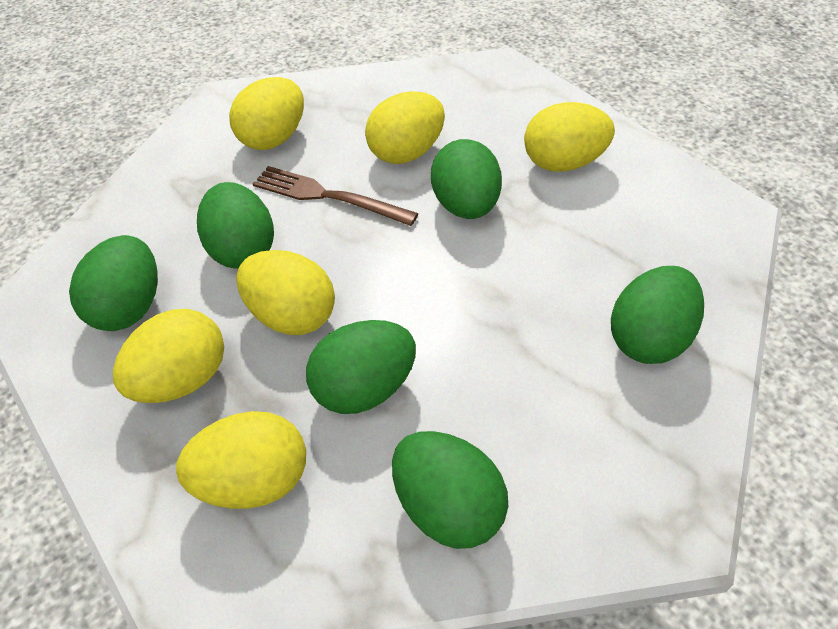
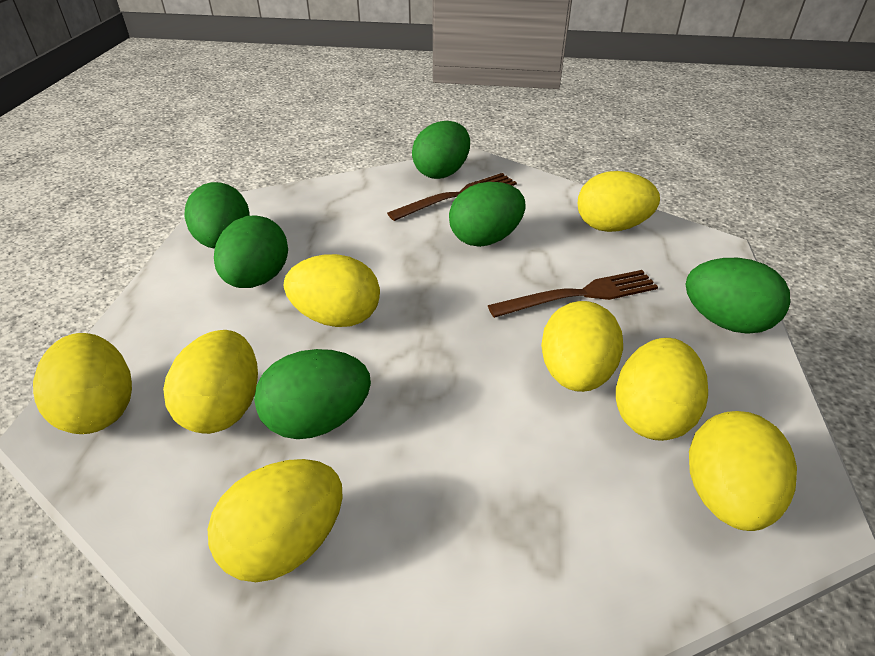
brown fork: [253,166,419,226] = 1 -> [387,173,517,221] [488,270,658,318] = 2
yellow egg: [113,309,224,403] [176,411,306,509] [229,77,304,150] [236,250,335,335] [365,91,445,164] [524,102,615,172] = 6 -> [33,333,132,434] [163,330,258,434] [207,459,343,582] [284,254,380,327] [541,301,623,392] [578,171,660,232] [616,338,708,441] [689,411,797,531] = 8

